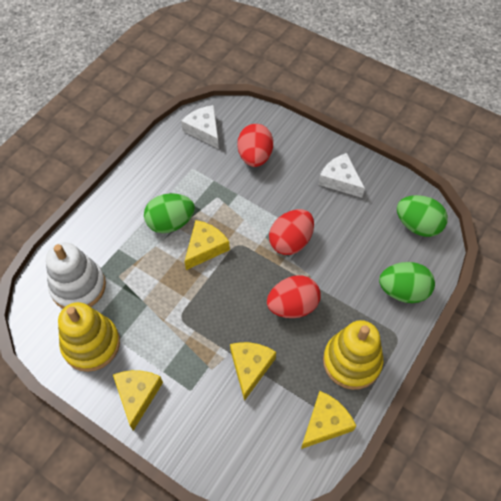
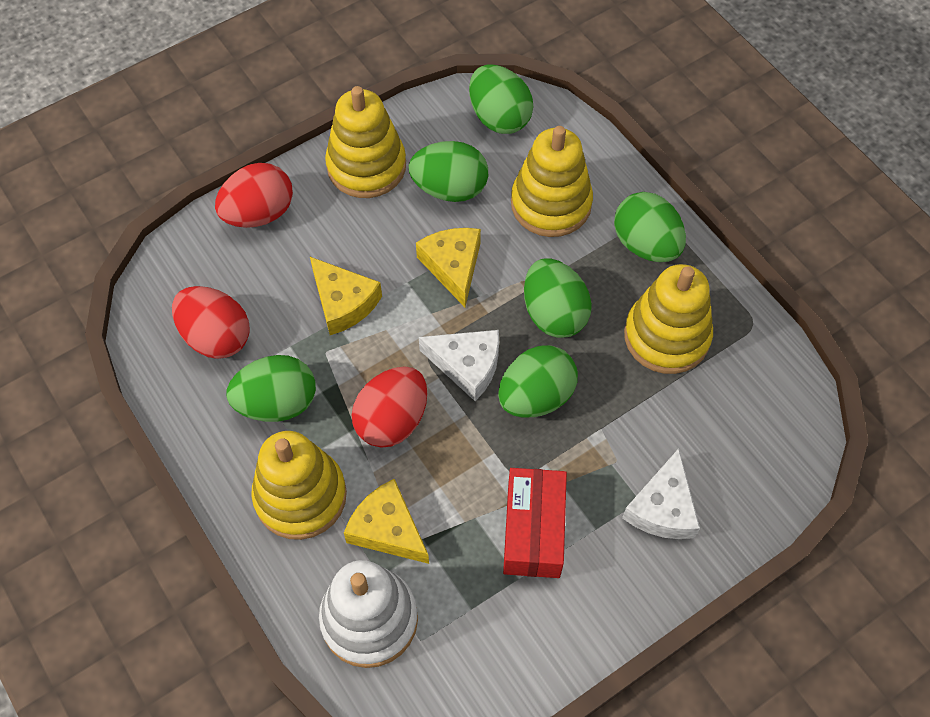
green egg: [144,193,195,233] [379,262,435,303] [397,195,448,237] = 3 -> [226,355,316,422] [409,141,488,202] [469,65,534,134] [498,345,578,418] [524,258,592,338] [614,192,686,262] = 6
red box: none = 0 -> [503,468,567,578] = 1
yellow cheese: [113,370,163,431] [184,220,230,270] [230,342,276,401] [301,391,356,449] = 4 -> [310,257,382,335] [344,479,429,564] [416,228,481,307] = 3
yellow stacking toy: [58,302,120,372] [323,320,383,390] = 2 -> [251,431,347,540] [325,86,406,198] [511,126,593,237] [624,264,713,374] = 4

